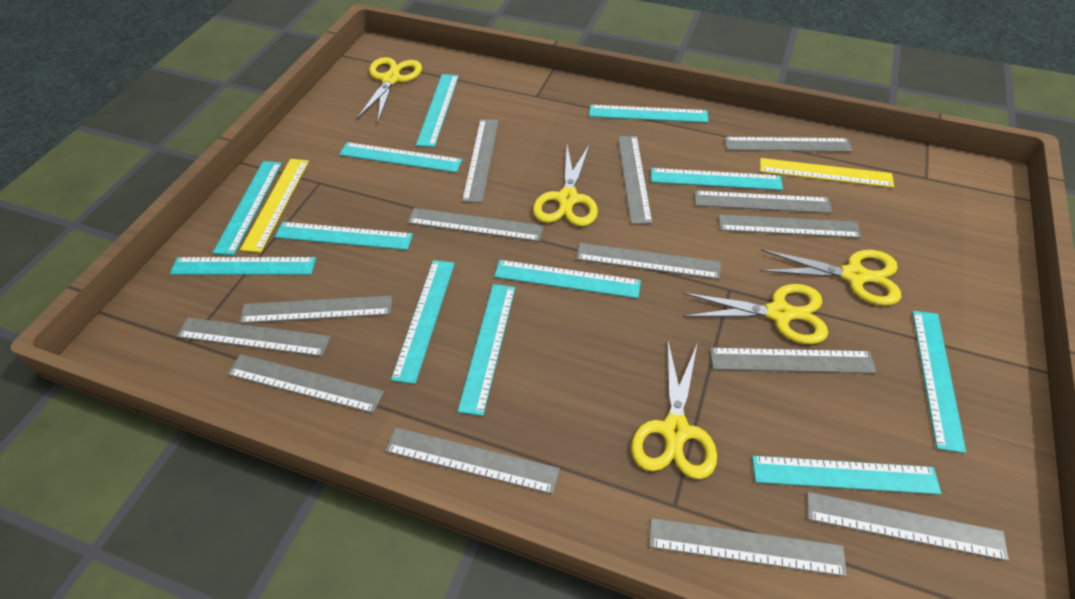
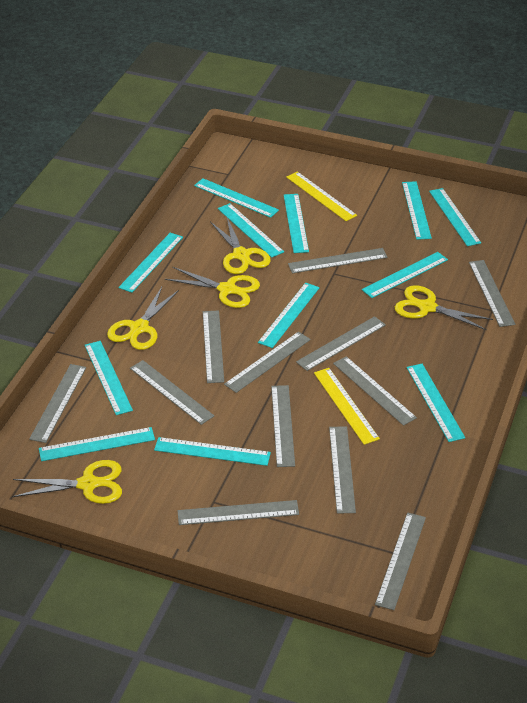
grey ruler: [177,317,331,357] [227,354,384,413] [239,296,392,323] [385,427,560,494] [408,208,544,242] [462,119,499,203] [576,243,721,279] [618,136,652,224] [649,518,847,577] [695,191,832,213] [710,348,876,373] [719,214,861,238] [724,137,853,152] [807,492,1009,561] = 14 -> [29,364,86,443] [130,360,214,425] [178,500,299,525] [203,310,224,383] [224,332,311,393] [271,385,295,467] [288,248,388,273] [296,316,386,371] [329,426,356,514] [333,356,417,426] [375,513,426,610] [469,260,515,327] = 12

